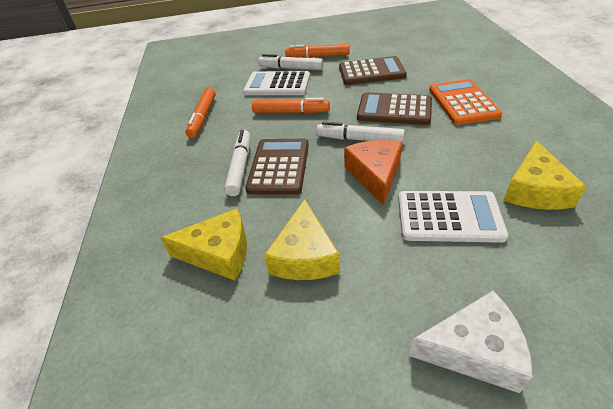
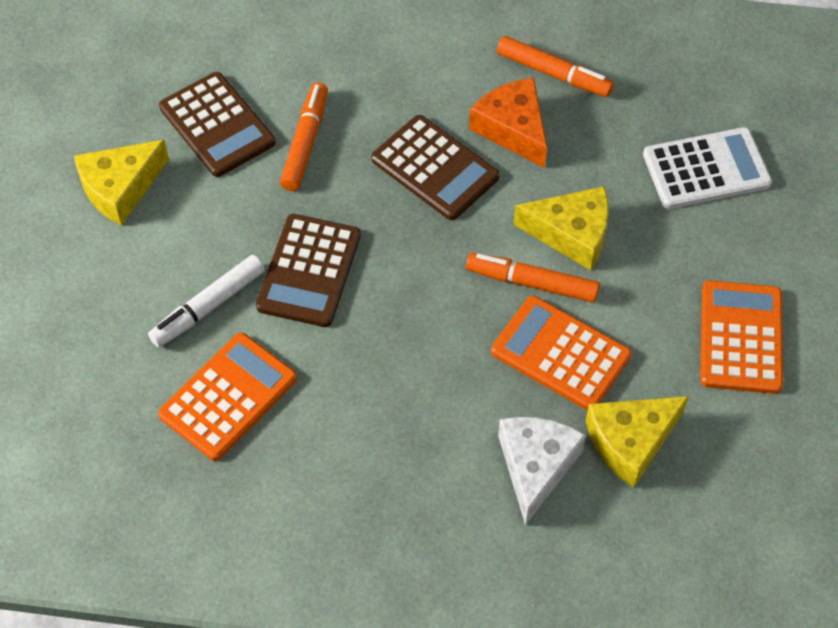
orange calculator: [429,79,502,125] = 1 -> [158,332,297,461] [491,296,632,411] [700,280,783,394] = 3
white calculator: [243,71,310,95] [398,191,508,243] = 2 -> [643,127,772,209] = 1
white marker: [224,130,250,196] [258,54,323,70] [316,122,405,143] = 3 -> [148,255,265,347] = 1

